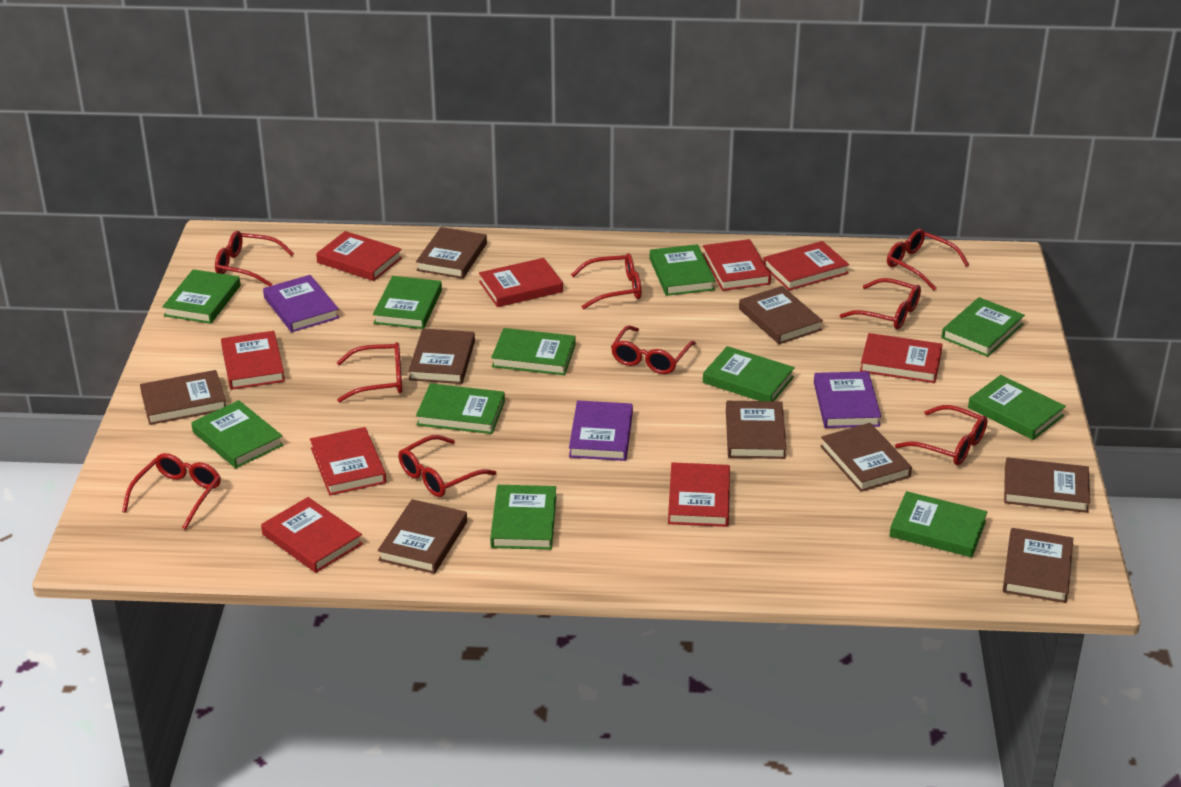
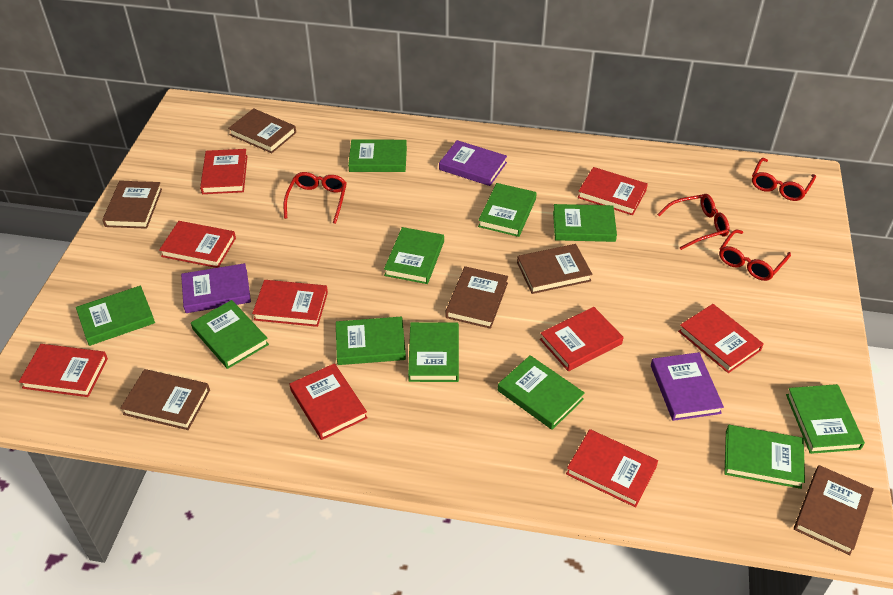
brown book: [140,370,226,425] [378,499,467,574] [408,328,475,384] [416,227,487,279] [726,401,786,459] [739,286,823,344] [820,423,912,492] [1003,528,1073,603] [1004,457,1090,513] = 9 -> [102,181,162,229] [120,369,210,430] [228,108,296,153] [446,266,508,329] [517,244,592,294] [794,465,874,555] = 6
red glasses: [122,453,221,530] [215,231,294,286] [337,342,402,402] [398,435,496,497] [571,253,641,309] [611,325,696,374] [840,278,921,329] [887,229,969,290] [895,405,988,465] = 9 -> [284,172,347,224] [657,194,729,250] [719,229,791,281] [752,158,816,201] = 4

